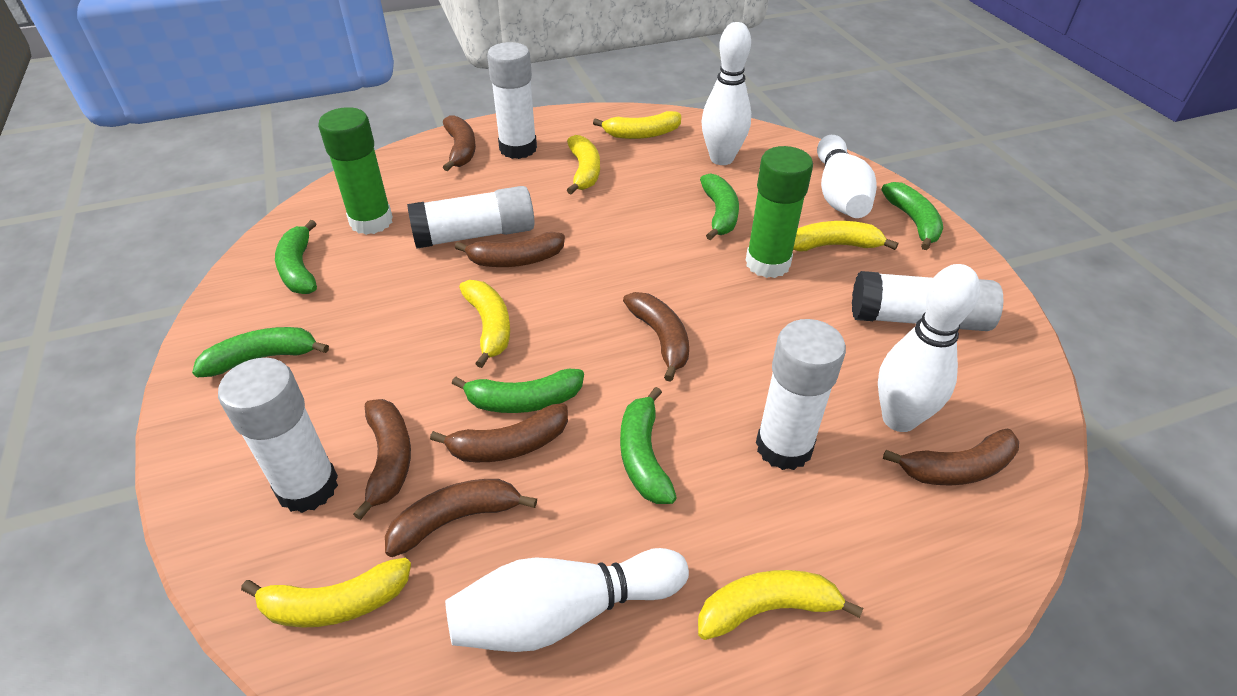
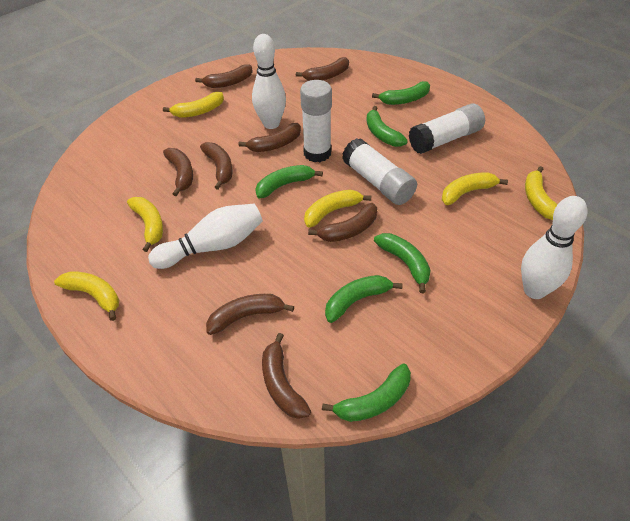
brown banana: [353,399,411,520] [385,479,537,557] [430,403,568,462] [443,115,476,171] [455,232,565,267] [623,292,689,382] [883,429,1019,486] = 7 -> [163,148,193,197] [195,64,253,88] [200,142,232,190] [206,294,294,335] [238,123,301,152] [262,333,311,419] [296,57,349,81] [308,203,377,242] = 8
green glue stick: [318,107,393,235] [746,146,813,278] = 2 -> none = 0
white bowling pin: [445,548,689,652] [701,22,751,165] [817,135,877,218] [878,264,980,432] = 4 -> [148,204,263,269] [252,34,286,129] [521,196,588,299] = 3
white glue stick: [218,358,338,513] [407,186,535,249] [487,42,537,159] [756,319,846,470] [852,271,1003,331] = 5 -> [300,80,332,162] [342,138,417,205] [409,104,485,154] = 3

